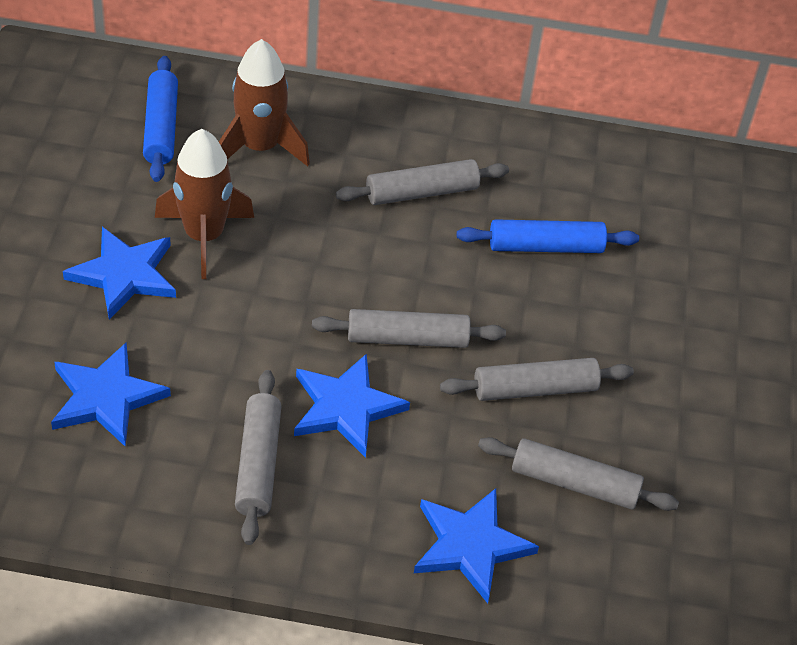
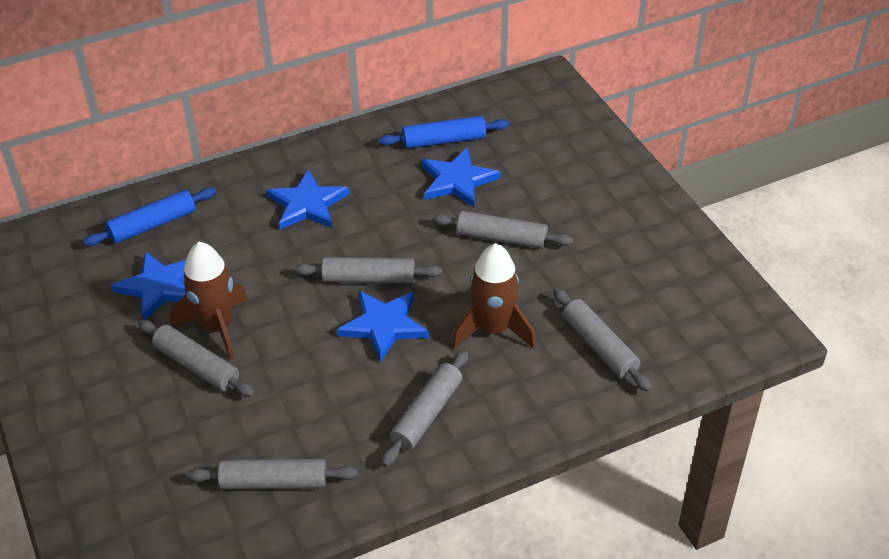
grey rolling pin: [235,370,281,545] [312,309,506,348] [336,159,509,205] [440,358,634,401] [478,437,679,511] = 5 -> [138,320,255,397] [187,459,358,490] [295,257,442,284] [382,350,469,467] [432,211,573,249] [553,288,652,392] = 6

